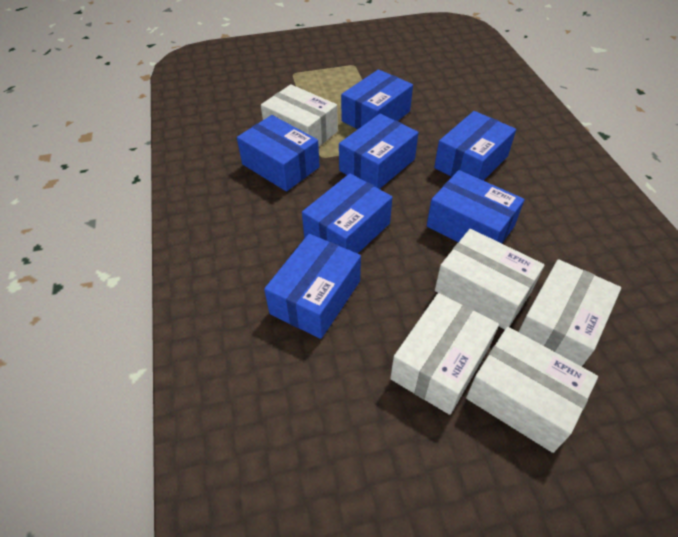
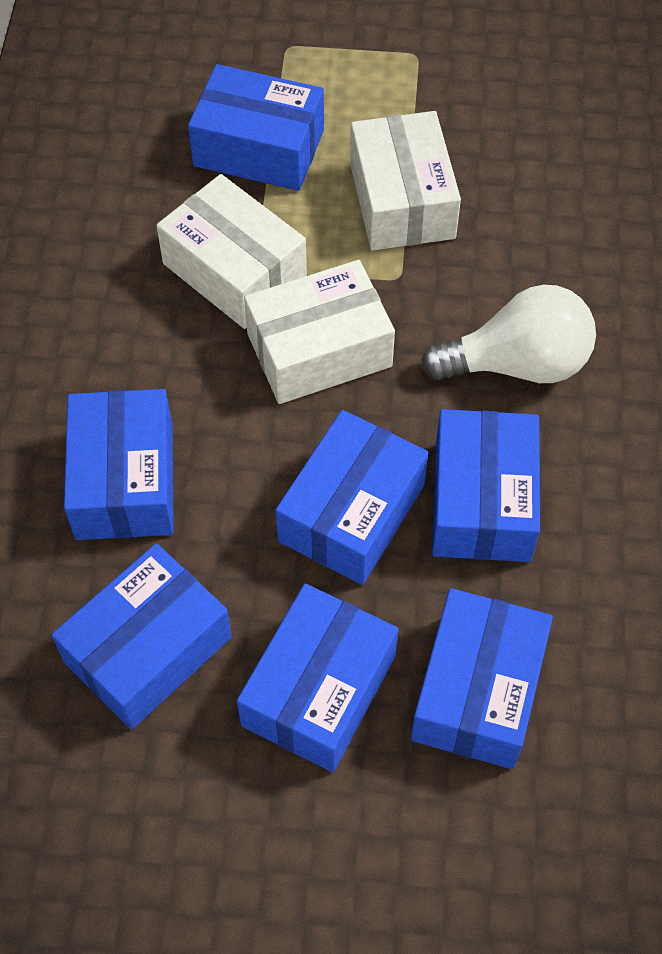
white box: [261,84,338,146] [390,293,499,415] [435,229,544,330] [466,327,598,453] [518,259,621,367] = 5 -> [156,174,307,329] [244,260,395,404] [350,111,461,251] = 3
white light bulb: none = 0 -> [421,285,596,383] = 1

